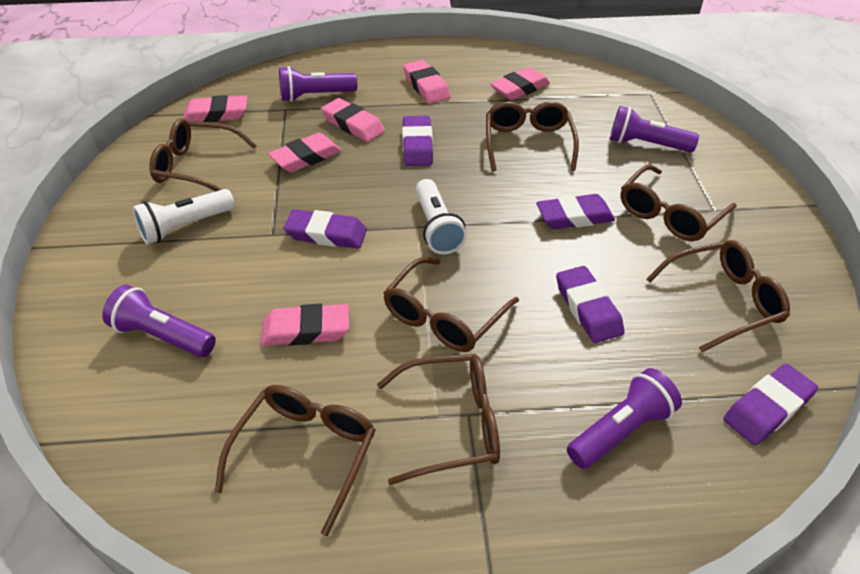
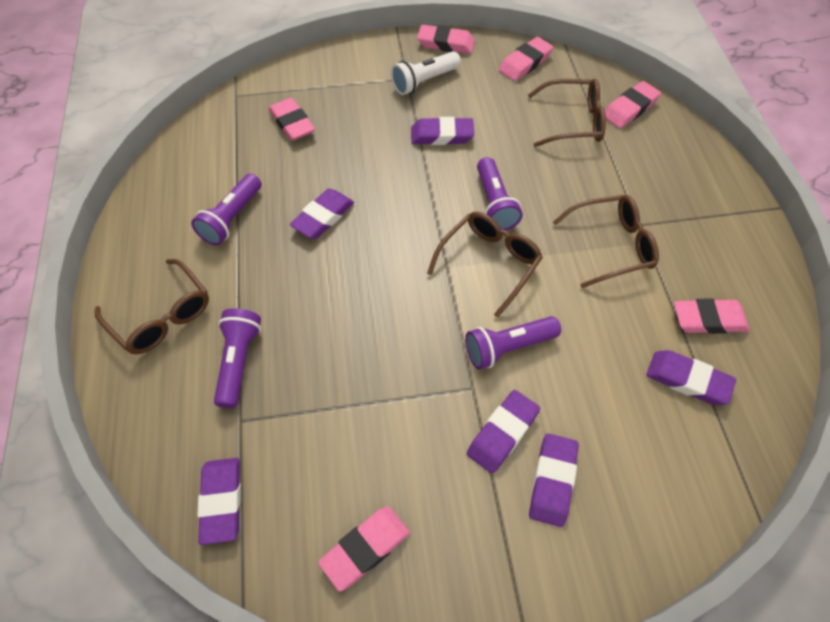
brown glasses: [149,118,257,191] [215,385,375,536] [377,354,500,485] [383,257,519,352] [486,101,579,171] [620,164,736,241] [646,240,790,352] = 7 -> [94,259,209,355] [427,212,543,318] [528,79,606,147] [553,195,659,288] = 4
purple eraser: [284,209,367,249] [402,116,433,166] [536,194,615,229] [556,266,624,343] [723,363,818,445] = 5 -> [197,458,241,545] [290,189,354,239] [411,117,474,145] [467,390,540,474] [529,433,579,527] [646,350,736,405] = 6
white flashlight: [132,189,235,245] [416,179,467,255] = 2 -> [391,51,461,95] = 1

